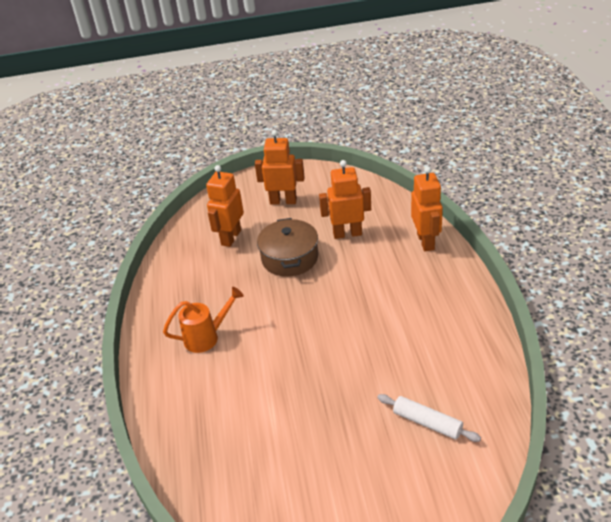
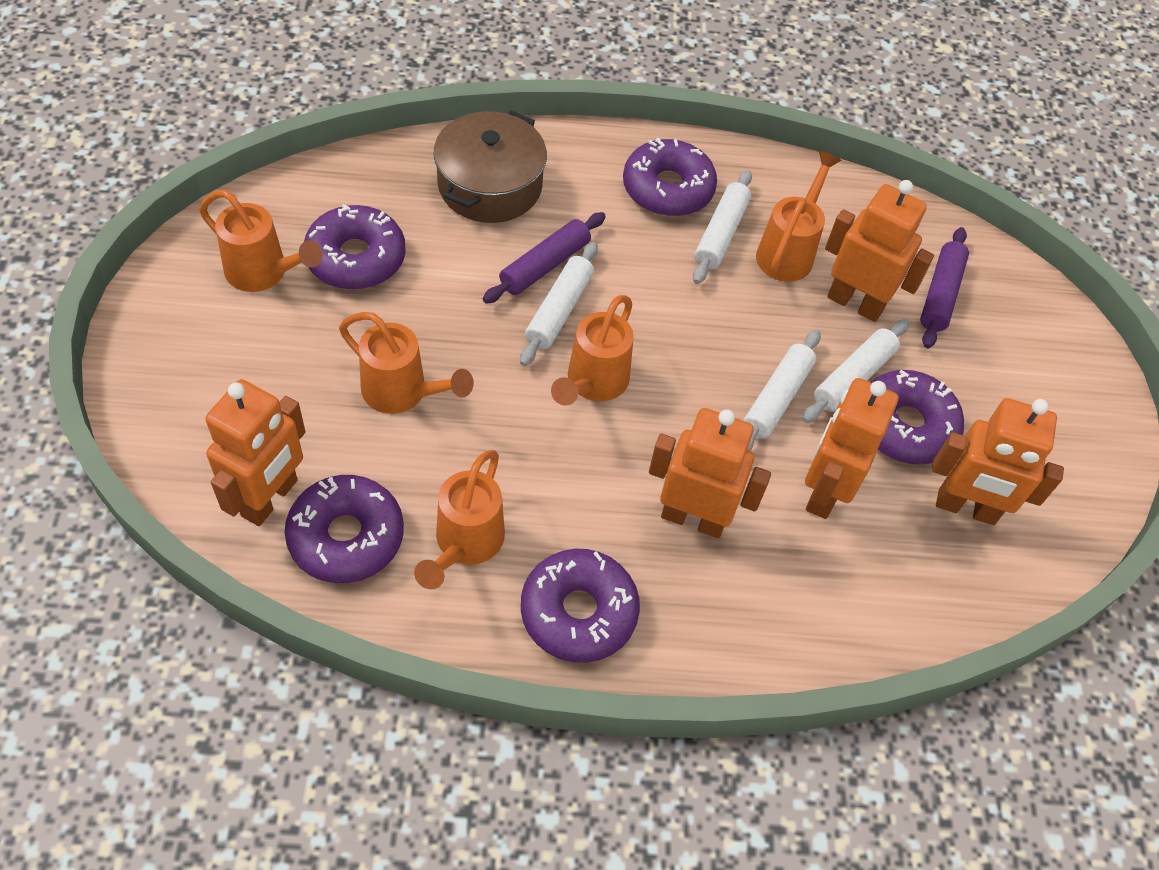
orange robot: [206,165,244,247] [255,130,305,205] [319,160,371,239] [411,166,443,251] = 4 -> [205,379,305,526] [649,408,771,538] [805,378,898,519] [825,180,934,322] [932,398,1064,525] = 5
orange watering can: [163,287,244,353] = 1 -> [199,190,323,292] [339,312,474,414] [414,450,505,589] [551,295,634,406] [756,151,842,282] = 5
purple donut: none = 0 -> [285,475,404,583] [304,204,406,290] [521,549,640,663] [623,138,717,216] [871,370,964,465] = 5
purple rolling pin: none = 0 -> [483,212,606,304] [920,227,969,348] = 2
white rolling pin: [377,394,481,442] = 1 -> [520,242,598,366] [693,170,752,284] [743,329,821,451] [802,319,909,423] = 4

